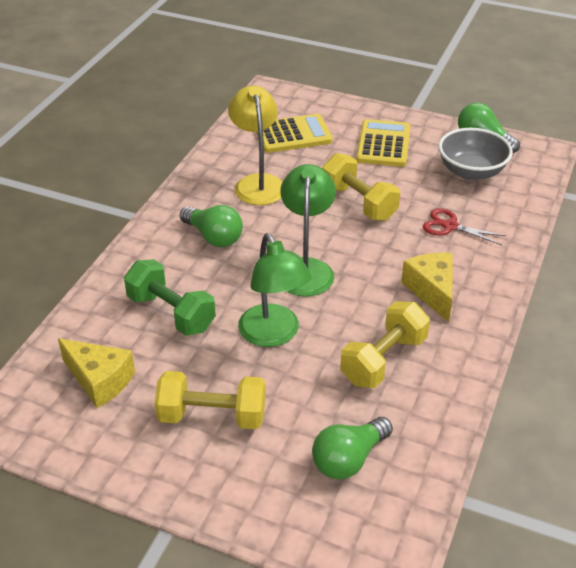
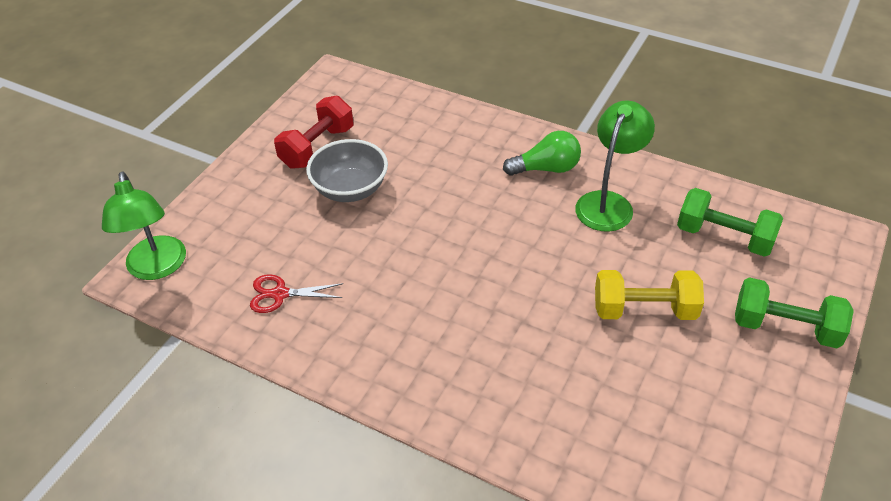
green dumbbell: [124,259,216,336] = 1 -> [677,188,783,257] [735,277,854,348] = 2
green light bulb: [180,205,243,247] [312,417,393,479] [458,103,520,153] = 3 -> [503,131,581,176] = 1
red dumbbell: none = 0 -> [274,96,353,169] = 1
yellow calculator: [256,114,333,153] [356,119,410,167] = 2 -> none = 0
yellow cheese: [58,338,135,408] [401,252,452,322] = 2 -> none = 0
yellow dumbbell: [154,371,266,429] [322,153,400,221] [340,301,430,388] = 3 -> [595,270,704,320] = 1
yellow lamp: [228,86,283,205] = 1 -> none = 0

